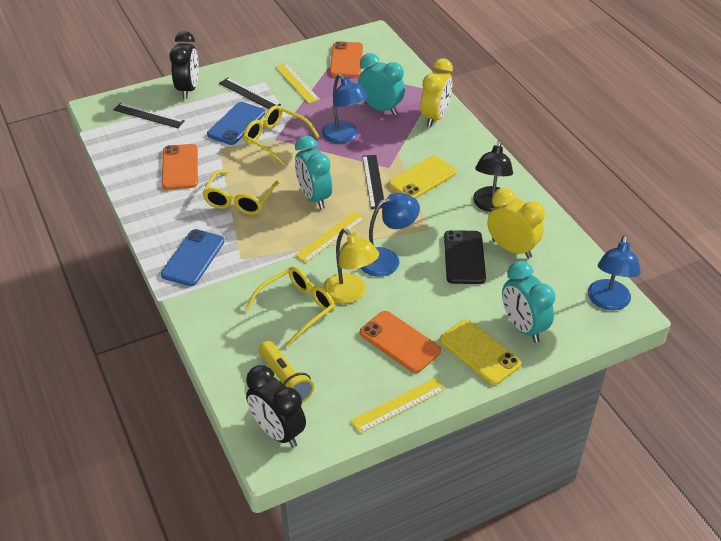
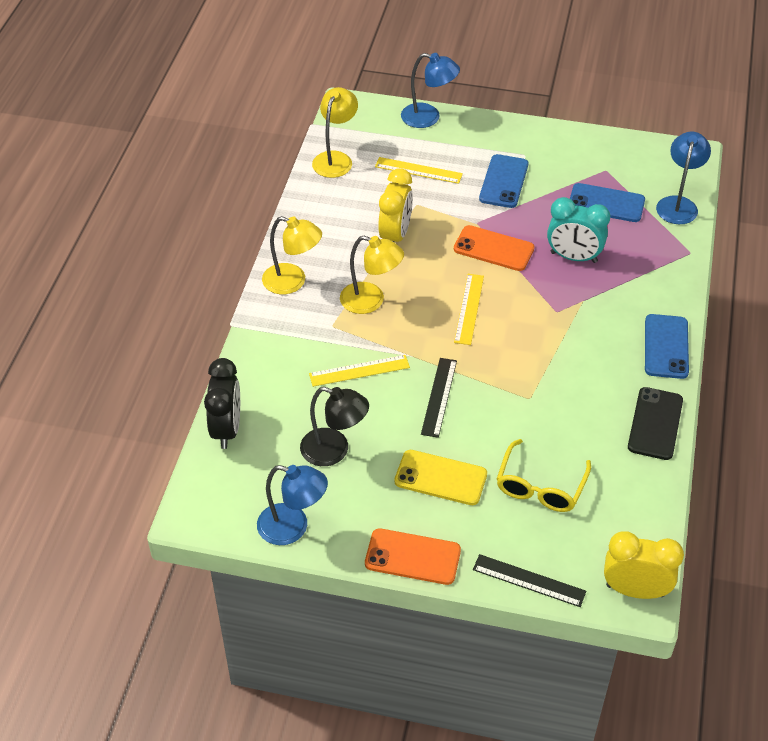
black clock: [169,31,199,99] [246,365,306,448] = 2 -> [204,358,240,449] = 1
black ruler: [113,103,185,128] [219,78,281,109] [362,155,384,209] = 3 -> [421,358,457,438] [473,554,586,607] = 2
blue phone: [161,229,225,286] [207,102,265,145] = 2 -> [479,154,528,208] [570,183,645,222] [645,314,689,379] = 3
orange phone: [162,144,198,190] [330,42,363,77] [360,311,441,373] = 3 -> [365,528,461,585] [454,225,535,271] = 2
turquoise clock: [295,135,332,209] [358,53,405,115] [502,261,555,343] = 3 -> [547,197,610,263] = 1
yellow flashlight: [259,341,314,403] = 1 -> none = 0
yellow glasses: [202,170,280,215] [243,105,319,166] [245,267,335,347] = 3 -> [497,439,591,512] = 1
yellow lamp: [323,229,379,304] = 1 -> [262,216,322,294] [312,87,358,178] [340,236,404,314] = 3
yellow phone: [389,156,457,199] [440,320,521,385] = 2 -> [394,450,487,505] = 1

